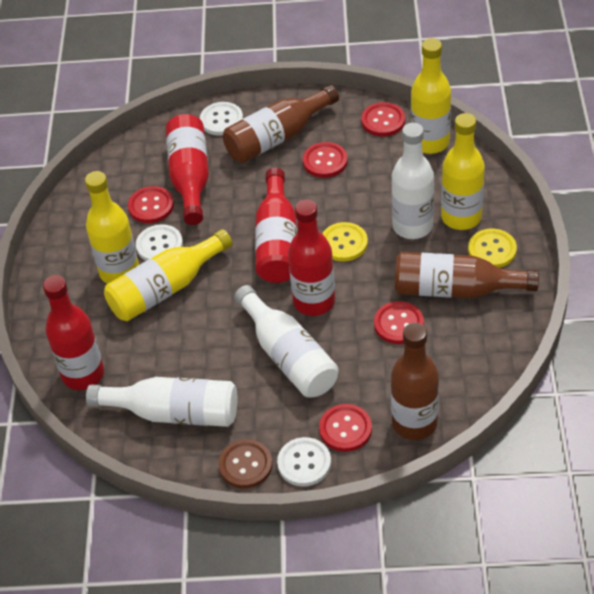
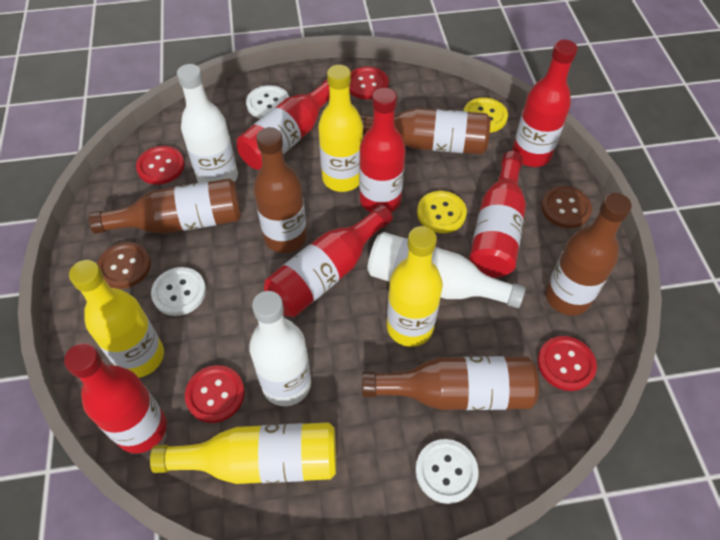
brown bottle: [223,85,339,163] [391,323,439,440] [395,252,539,298] = 3 -> [89,178,241,234] [254,127,307,253] [359,108,490,154] [362,356,539,410] [545,193,632,316] = 5
brown button: [219,439,272,488] = 1 -> [97,242,151,289] [541,186,592,228] = 2
red bottle: [43,275,104,390] [166,114,209,225] [255,167,297,283] [288,199,335,316] = 4 -> [64,343,167,454] [237,79,329,170] [264,205,393,317] [359,88,406,212] [469,151,526,278] [512,40,578,167] = 6
red button: [128,186,174,223] [303,142,348,178] [319,404,372,452] [361,102,405,136] [374,301,424,344] = 5 -> [136,146,185,185] [185,365,245,423] [349,66,389,99] [538,336,597,391] = 4

